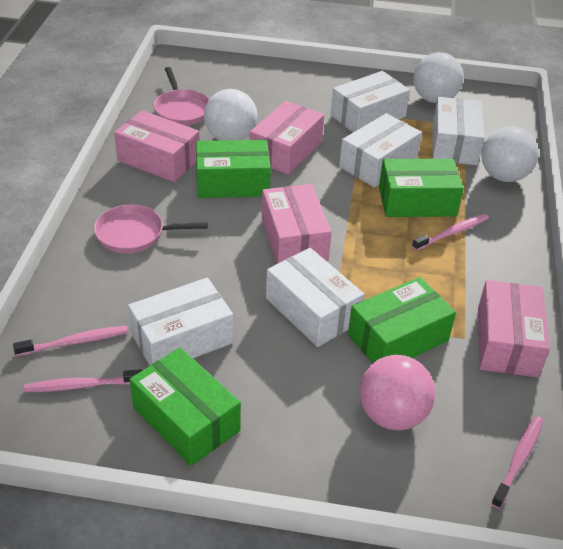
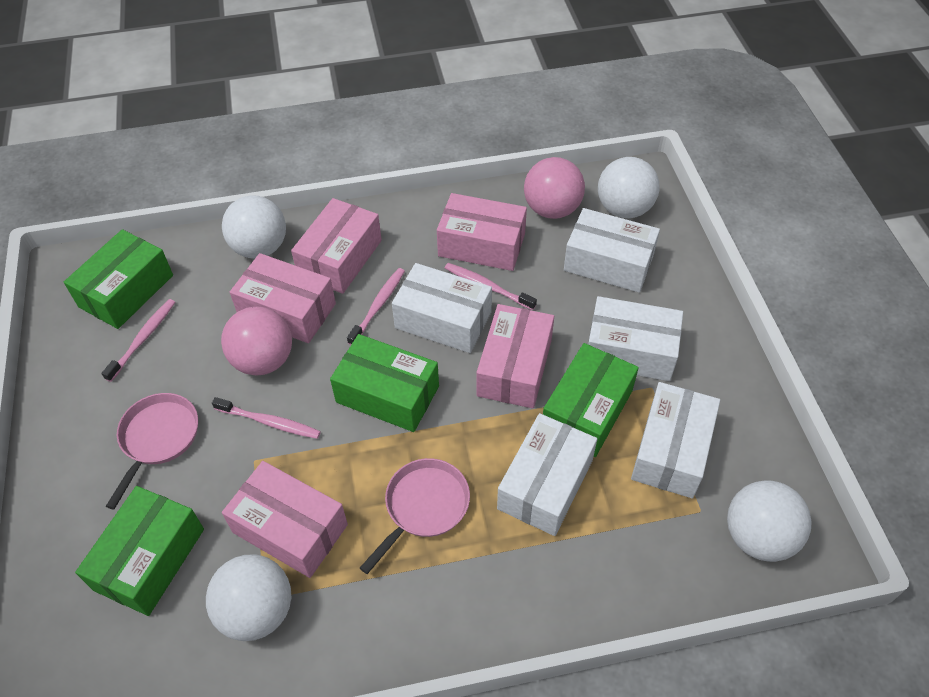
pink ball: [360,355,435,430] = 1 -> [221,306,292,376] [524,157,585,219] = 2
pink box: [114,110,200,182] [250,101,324,175] [262,184,331,264] [478,280,550,378] = 4 -> [222,461,348,578] [230,253,336,343] [291,198,382,294] [437,193,527,271] [477,304,554,408] = 5
white ball: [204,89,257,141] [414,52,464,103] [482,126,539,182] = 3 -> [206,554,291,641] [222,195,286,259] [598,157,660,218] [727,480,812,562] = 4

